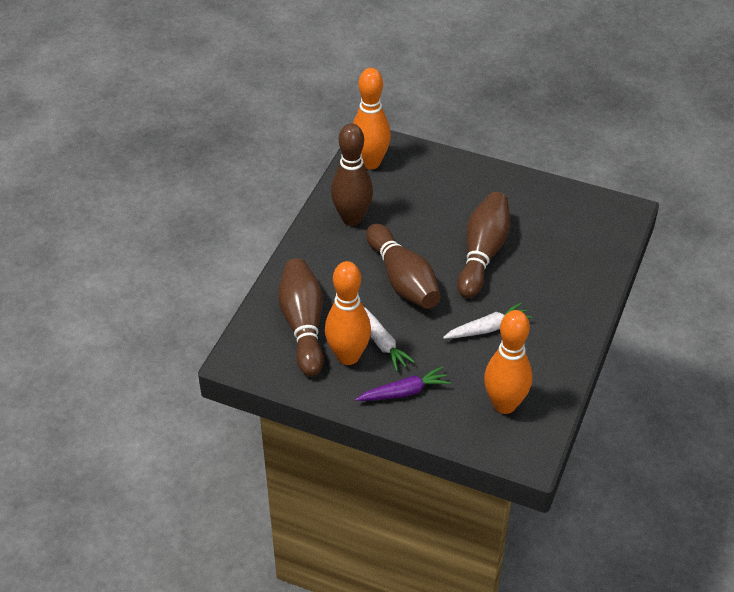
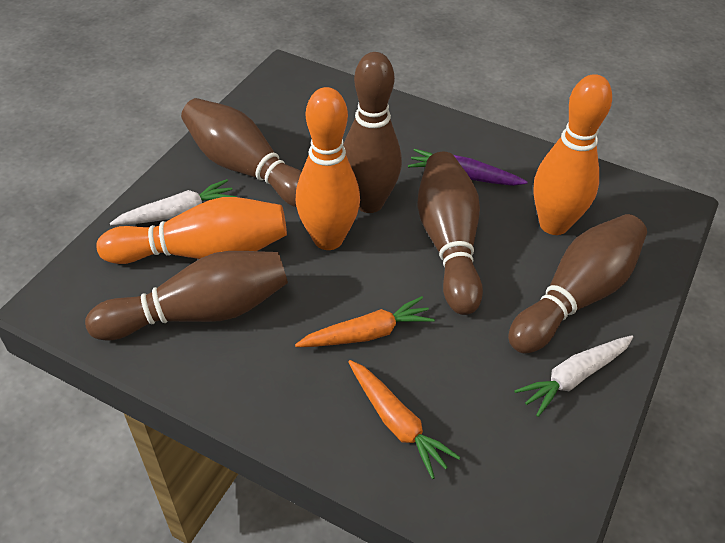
brown bowling pin: [278,258,324,376] [331,123,373,226] [366,224,440,309] [457,192,510,298] = 4 -> [85,251,288,340] [181,98,302,207] [343,52,402,213] [417,152,483,315] [508,214,647,354] = 5
orange carrot: none = 0 -> [295,296,435,347] [348,360,460,479] = 2

